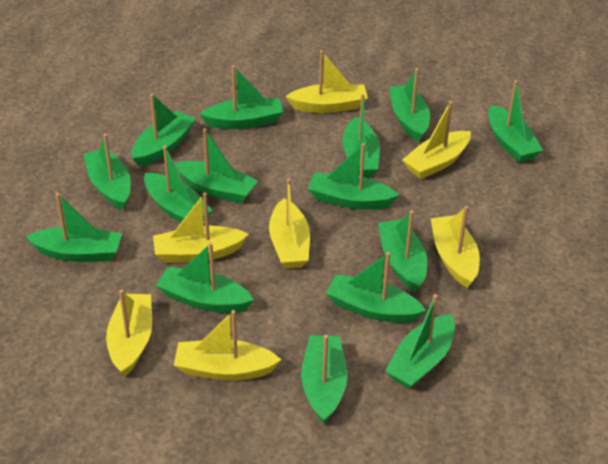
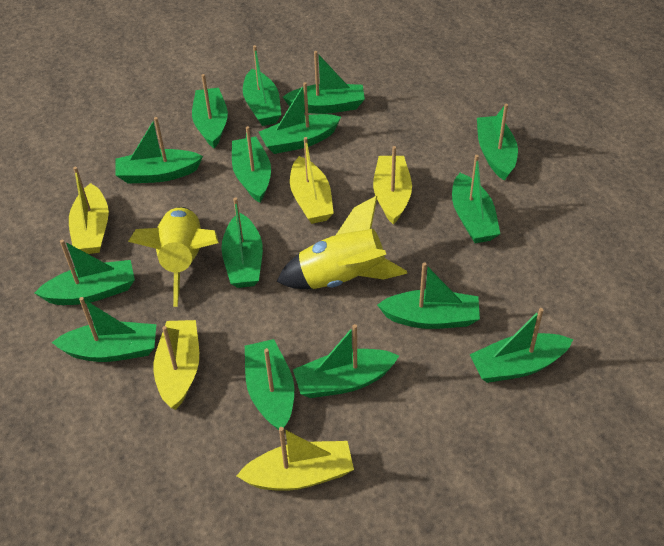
yellow boat: [106,289,152,377] [153,192,249,263] [174,310,281,381] [269,178,310,269] [286,50,368,113] [402,101,471,179] [431,206,480,288] = 7 -> [69,167,109,254] [153,320,199,410] [236,427,354,491] [290,137,334,224] [373,146,412,225] = 5
yellow rocket: none = 0 -> [128,207,219,307] [277,196,407,289] = 2

